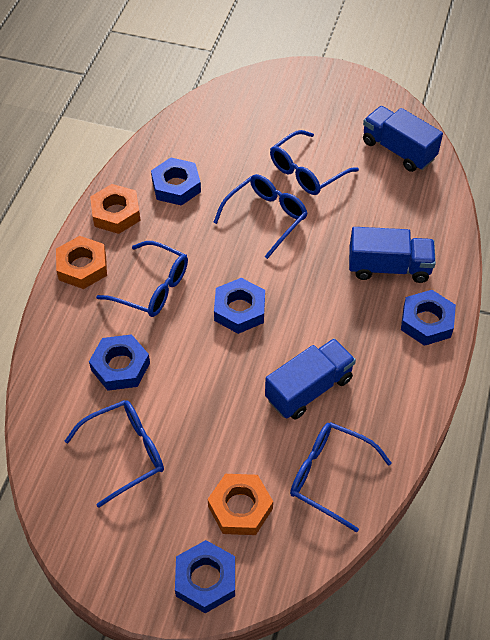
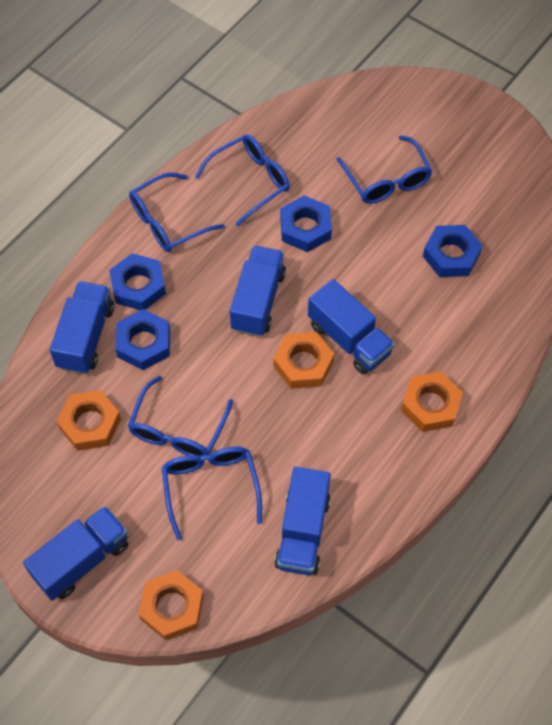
blue nut: [89,334,150,391] [151,158,201,206] [175,540,235,613] [214,278,265,334] [401,290,456,346] = 5 -> [109,253,166,310] [115,309,170,370] [280,195,332,252] [423,225,483,277] = 4
blue truck: [265,338,356,420] [349,227,436,283] [363,106,443,172] = 3 -> [23,506,128,601] [50,281,114,374] [230,245,286,337] [275,467,331,575] [308,279,395,374] = 5
orange nut: [56,236,107,289] [90,184,141,234] [208,474,273,535] = 3 -> [56,390,121,451] [138,570,204,640] [273,332,334,389] [401,371,463,432] = 4

